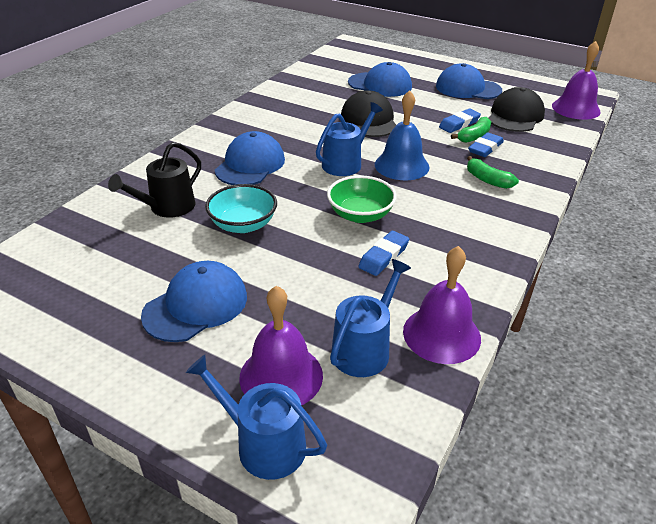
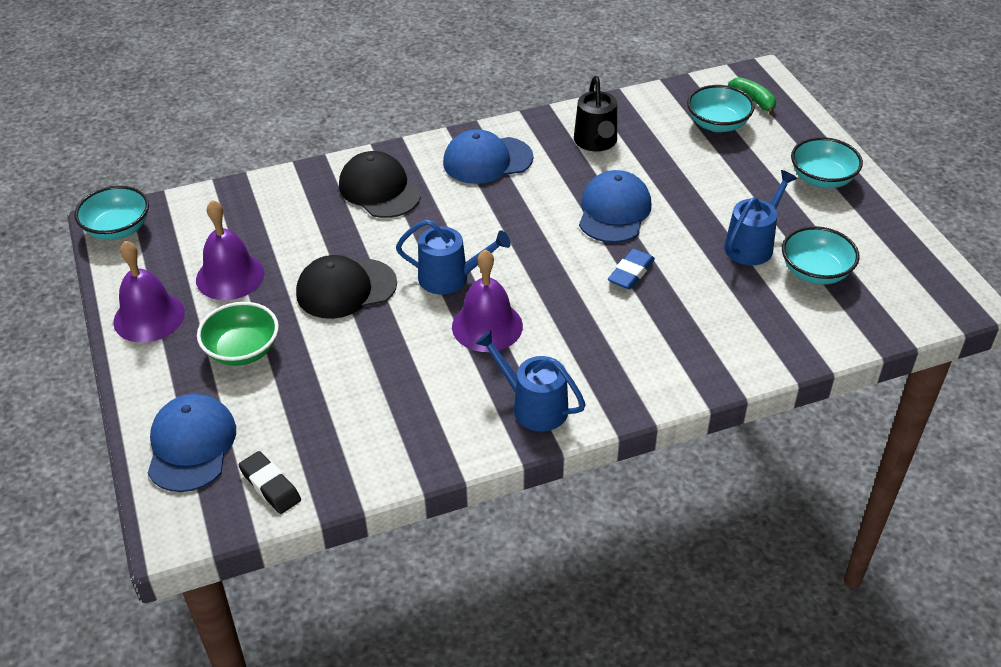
black eraser: none = 0 -> [239,451,301,514] = 1
blue bell: [375,90,429,180] = 1 -> none = 0
blue cap: [141,261,247,342] [215,131,285,185] [348,62,412,97] [436,63,502,99] = 4 -> [148,394,236,492] [443,129,533,184] [579,170,651,243] = 3
blue eraser: [358,231,409,276] [439,109,481,133] [468,133,504,157] = 3 -> [608,249,655,290] = 1
green banana: [451,117,492,143] [467,156,519,189] = 2 -> [728,77,776,115] = 1
turquoise bowl: [205,184,277,233] = 1 -> [74,186,149,240] [687,85,755,132] [782,226,860,285] [791,137,863,188] = 4

